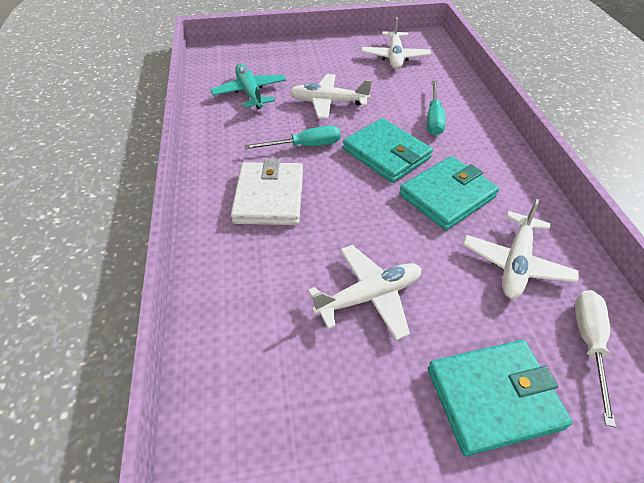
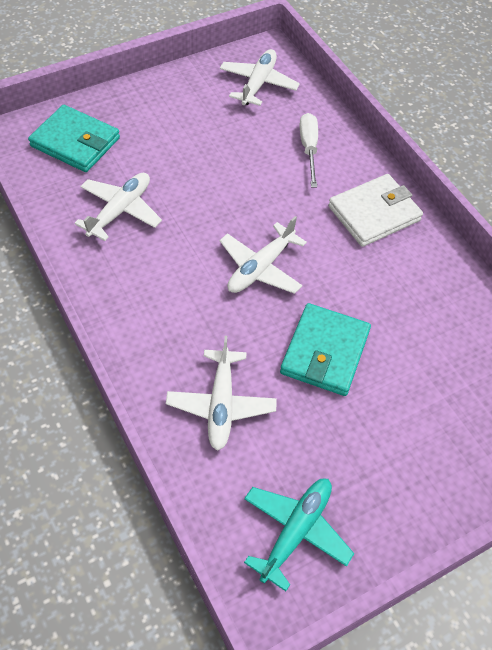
turquoise screwdriver: [244,126,341,149] [427,80,446,135] = 2 -> none = 0
turquoise wallet: [343,118,433,183] [399,156,499,230] [428,340,573,456] = 3 -> [28,105,120,172] [280,303,371,396] = 2

